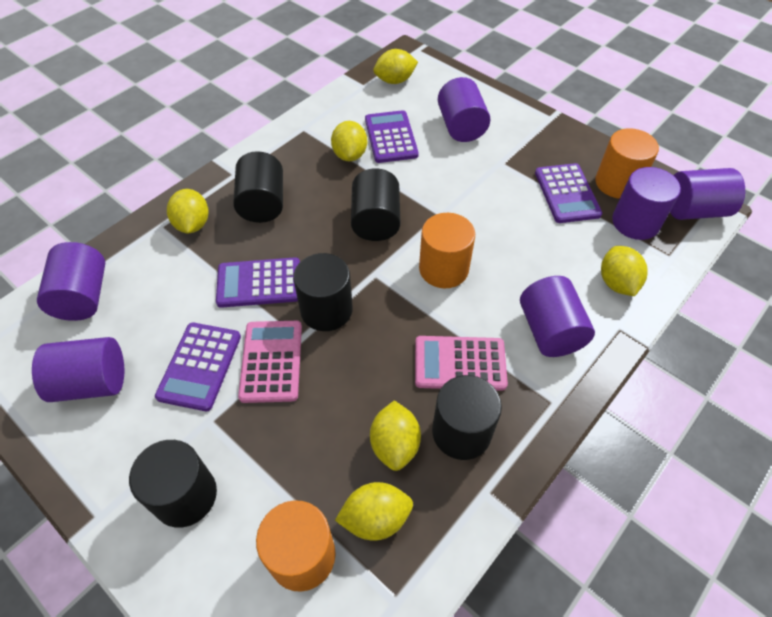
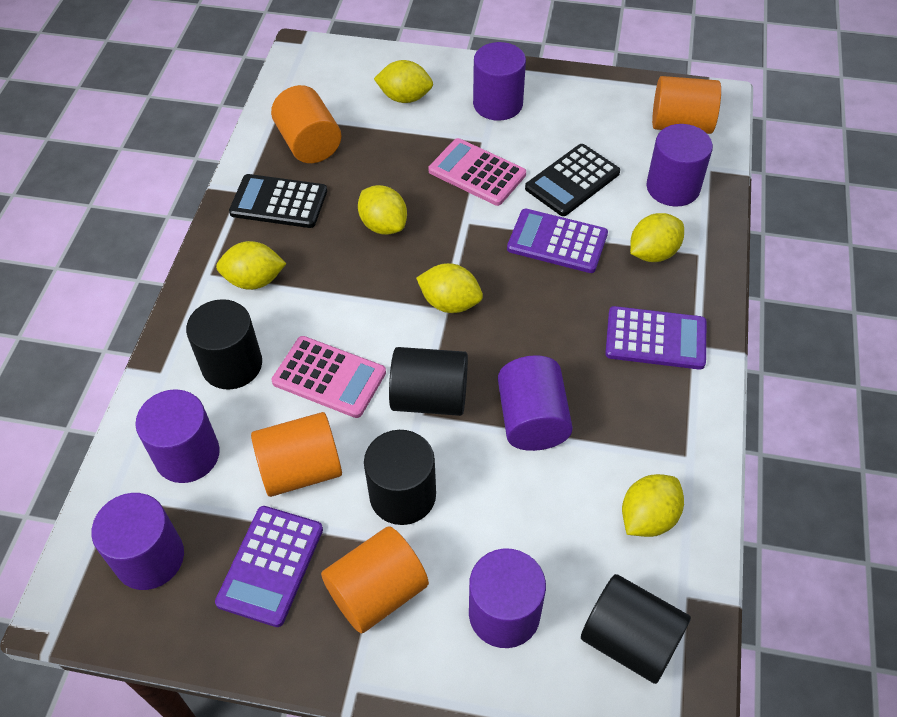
black calculator: none = 0 -> [229,174,327,228] [525,144,620,216] = 2
black cylinder: [129,440,217,528] [233,151,283,223] [293,253,353,331] [351,168,400,241] [432,375,502,460] = 5 -> [186,299,262,390] [364,430,436,525] [389,347,468,416] [581,574,691,684] = 4
orange cylinder: [256,500,336,592] [419,213,475,288] [595,128,659,199] = 3 -> [251,412,342,497] [271,85,341,163] [321,526,429,633] [652,76,721,134] = 4
purple calculator: [155,323,241,411] [216,257,300,308] [365,110,419,163] [535,163,602,223] = 4 -> [215,506,323,627] [507,209,608,273] [605,306,706,370] = 3

